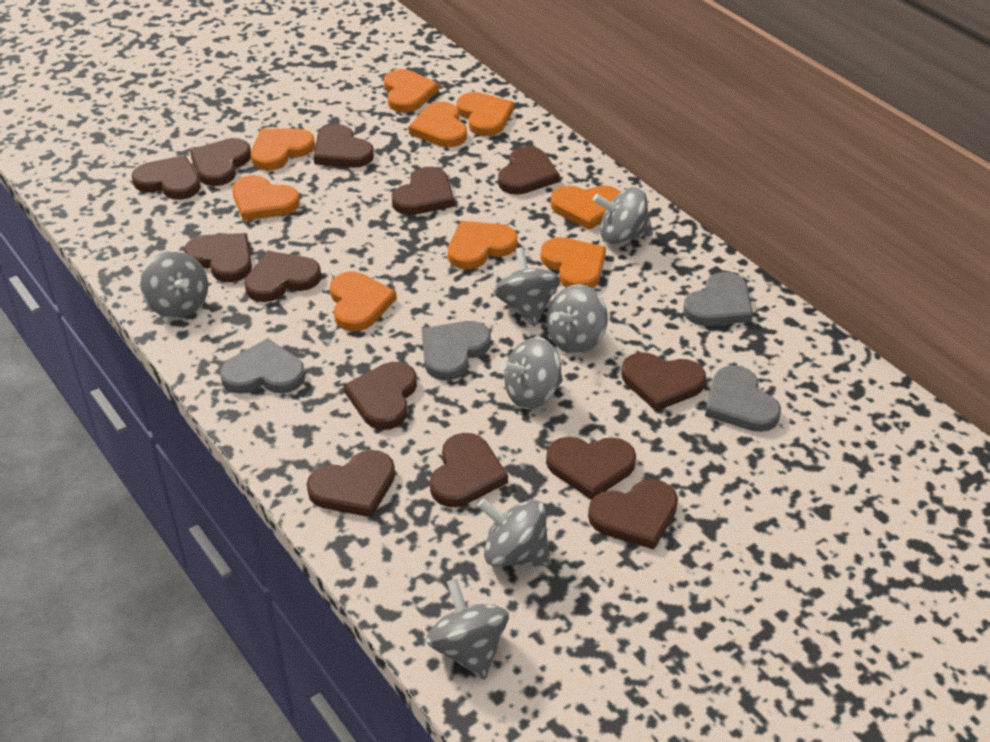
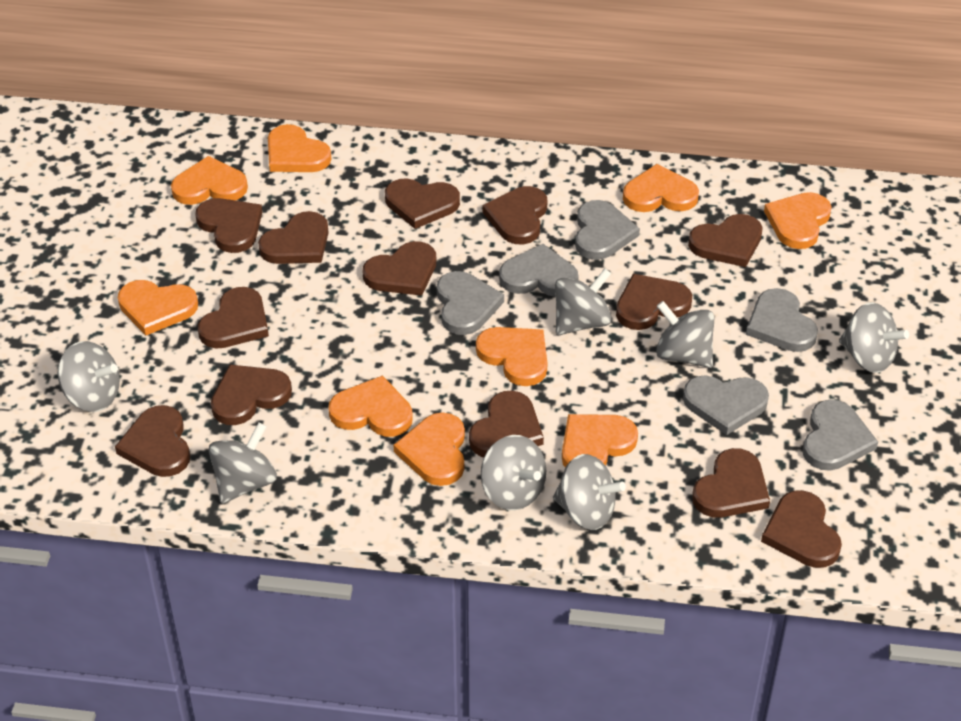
grey heart: [220,338,306,394] [422,321,491,380] [683,272,753,326] [705,365,781,432] = 4 -> [437,271,504,335] [499,244,579,297] [575,200,640,260] [683,375,769,435] [746,288,818,352] [803,400,878,471] = 6

